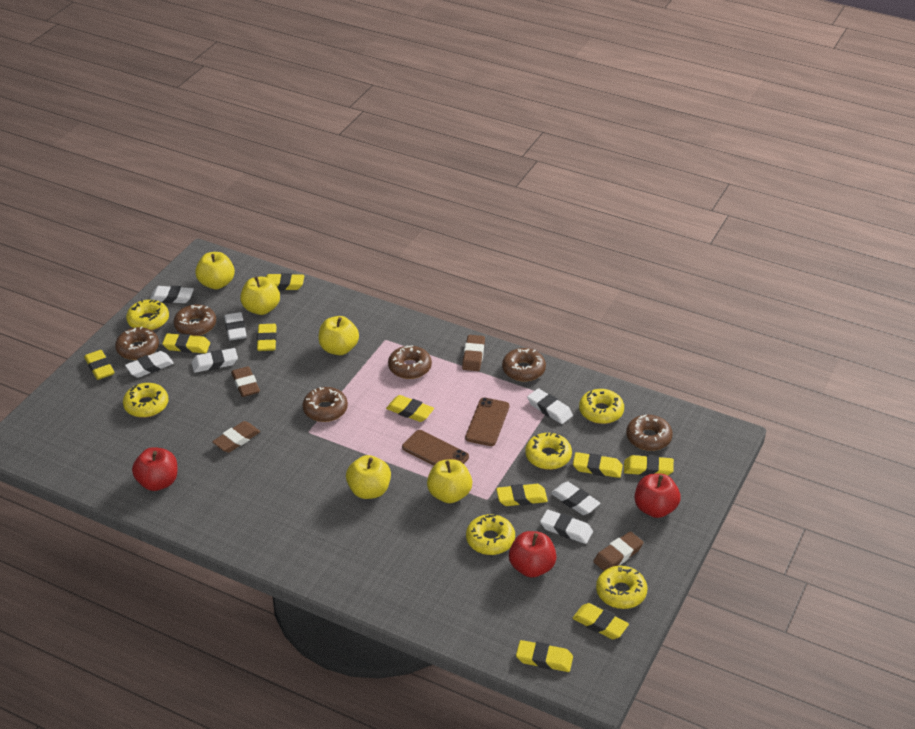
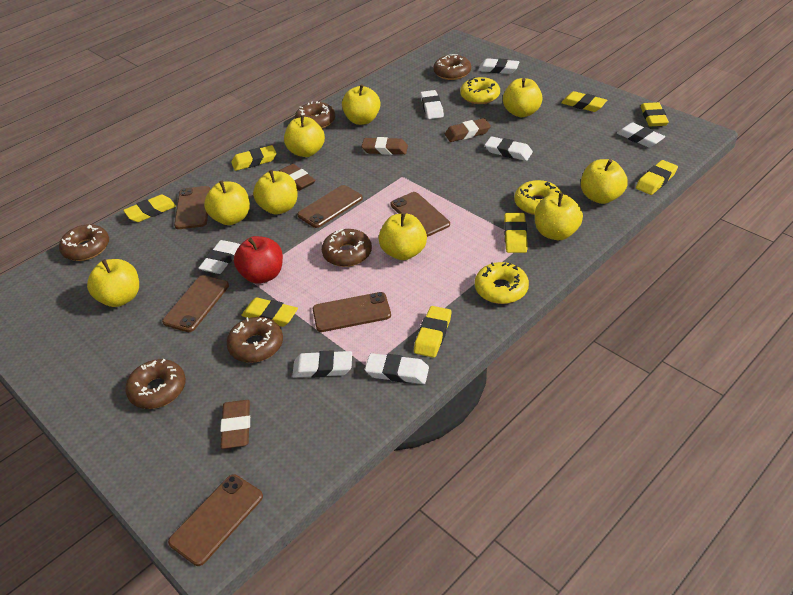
brown phone: [402,430,469,466] [465,398,510,446] = 2 -> [162,275,229,332] [168,474,263,566] [174,186,210,229] [297,185,363,228] [313,292,391,332] [391,192,450,237] = 6
red apple: [132,447,177,491] [509,531,557,577] [634,474,681,518] = 3 -> [234,236,283,284] = 1
yellow apple: [195,252,235,289] [240,276,280,315] [318,316,359,355] [346,455,391,499] [427,460,472,503] = 5 -> [87,259,139,307] [204,180,250,225] [253,170,298,215] [284,115,325,157] [342,85,381,125] [379,213,427,260] [503,78,543,117] [535,193,583,240] [581,159,628,204] = 9
yellow donut: [123,383,169,418] [126,300,169,330] [466,514,515,555] [525,432,572,470] [579,389,624,424] [596,566,647,609] = 6 -> [460,77,500,104] [475,262,529,304] [514,180,562,215] = 3
yellow eraser: [84,350,115,380] [162,333,210,353] [257,324,277,351] [266,273,304,290] [386,395,434,422] [496,484,548,506] [516,640,573,672] [572,603,629,639] [573,452,623,478] [624,455,674,476] = 10 -> [123,195,176,222] [231,145,277,171] [241,297,298,327] [414,306,451,358] [504,213,527,253] [561,91,607,112] [636,160,678,195] [641,102,669,126] = 8

